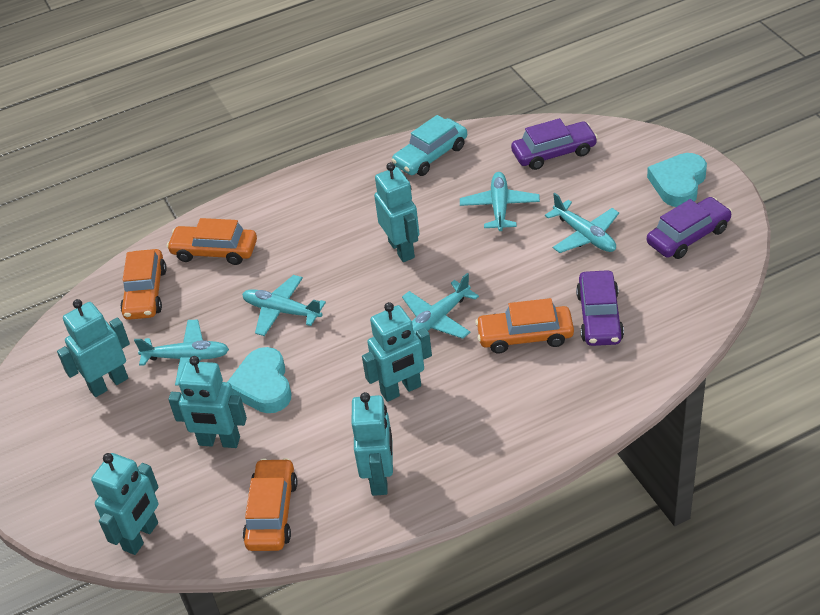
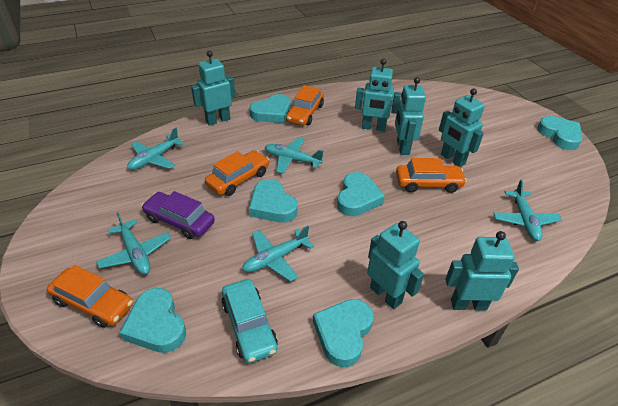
purple car: [511,118,598,170] [576,270,624,346] [647,197,732,259] = 3 -> [141,191,215,239] = 1
turquoise heart: [228,347,291,413] [647,153,707,207] = 2 -> [119,288,186,353] [249,179,297,222] [250,94,291,123] [313,299,374,367] [337,172,385,216] [537,116,583,150] = 6

